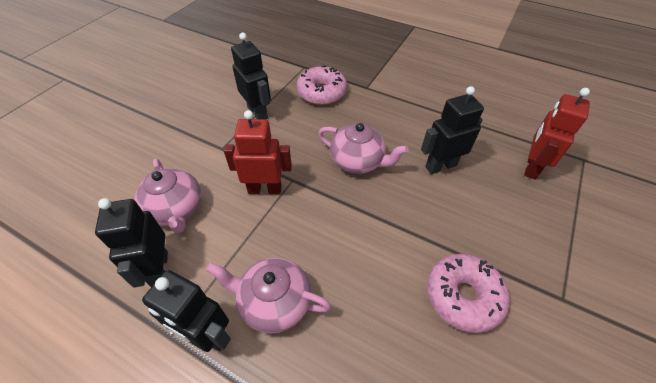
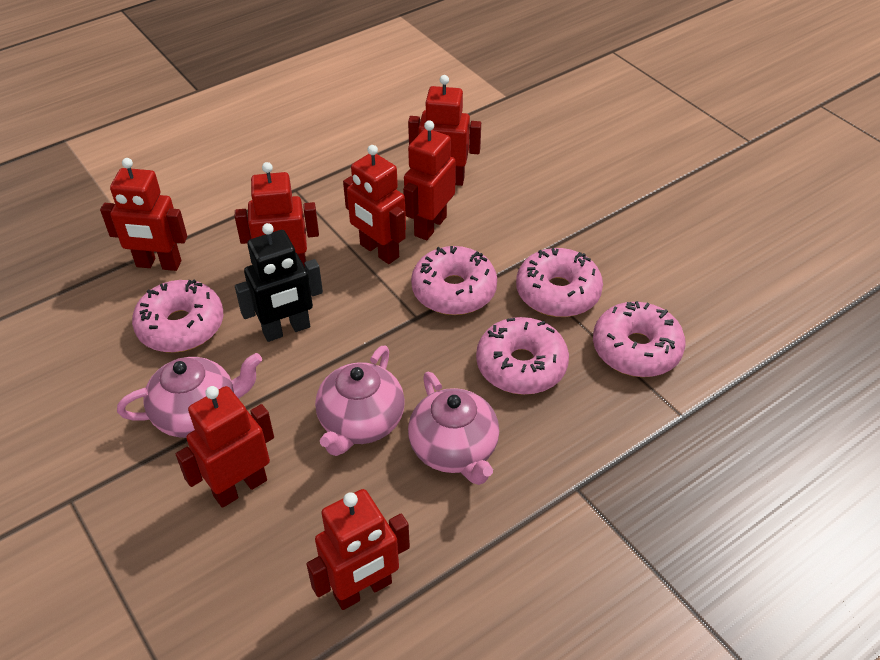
black robot: [95,198,168,288] [142,270,231,352] [231,33,271,119] [421,86,484,174] = 4 -> [235,223,323,342] = 1
pink donut: [296,65,347,105] [427,254,510,333] = 2 -> [132,279,223,353] [411,246,497,315] [476,317,569,395] [516,248,603,317] [593,301,686,377] = 5
red robot: [224,110,292,194] [524,88,590,179] = 2 -> [100,158,187,271] [176,386,274,508] [235,162,319,267] [307,489,410,610] [343,145,406,264] [403,120,456,240] [408,75,481,186] = 7

